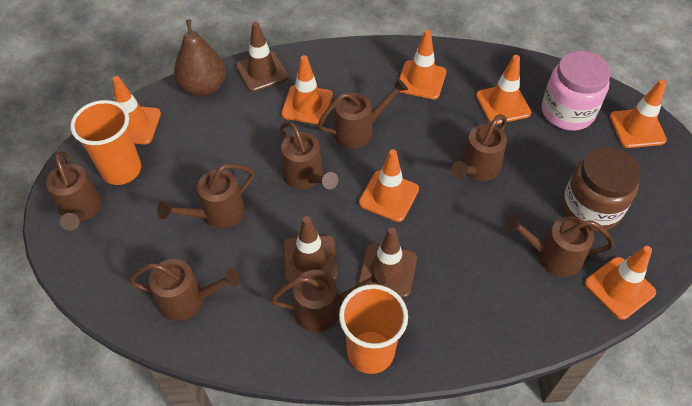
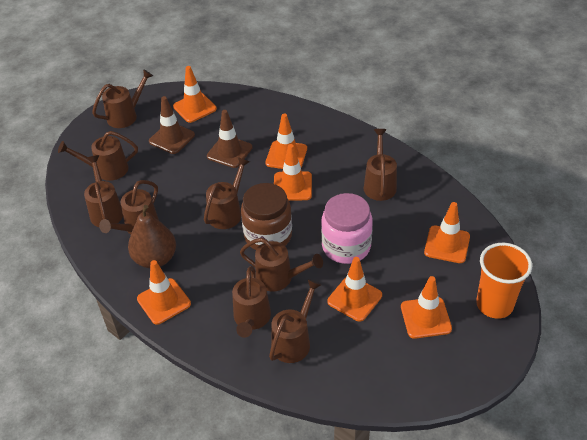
brown traffic cone: [236,21,289,92] [284,216,337,283] [358,227,417,298] = 3 -> [149,96,195,154] [207,110,252,168] = 2
brown watering can: [46,151,102,231] [129,259,241,321] [157,163,254,228] [270,267,386,332] [280,122,338,189] [318,78,408,149] [451,114,507,181] [505,214,614,277] = 8 -> [58,131,138,181] [84,155,123,227] [92,69,153,128] [99,180,159,234] [204,157,250,229] [232,266,271,338] [240,238,323,291] [269,279,322,363] [364,129,397,201] = 9
orange cup: [70,100,141,185] [339,284,408,374] = 2 -> [476,243,532,319] = 1

